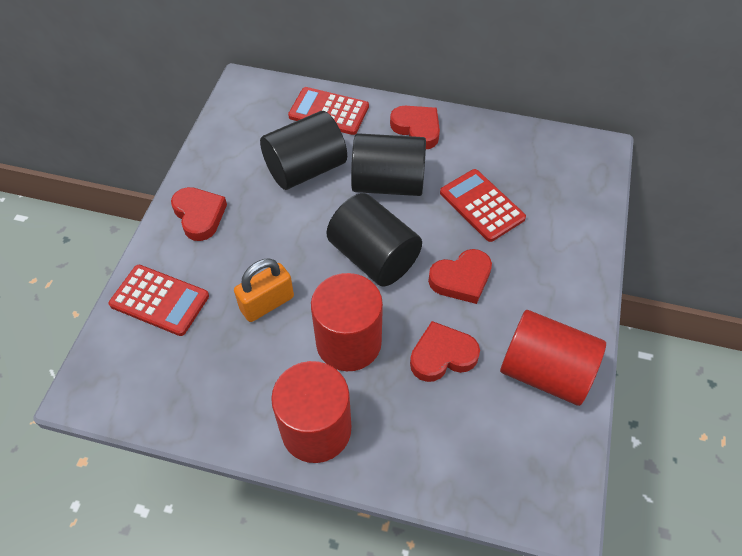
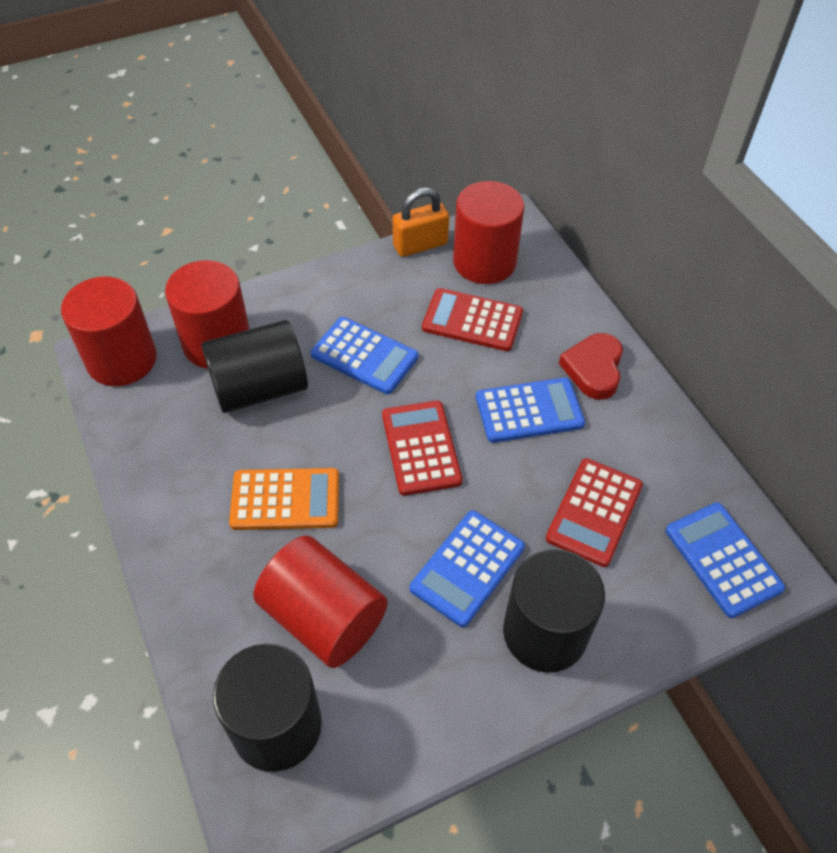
blue calculator: none = 0 -> [311,317,418,394] [410,510,525,627] [476,378,585,443] [666,502,785,618] = 4
orange calculator: none = 0 -> [229,468,339,530] = 1
red cylinder: [271,361,351,463] [311,273,383,371] [500,310,606,406] = 3 -> [61,277,157,386] [165,260,250,369] [253,536,388,668] [453,181,524,284] = 4
red heart: [171,187,227,241] [390,106,440,149] [410,321,480,382] [428,249,492,304] = 4 -> [559,333,623,400] = 1

